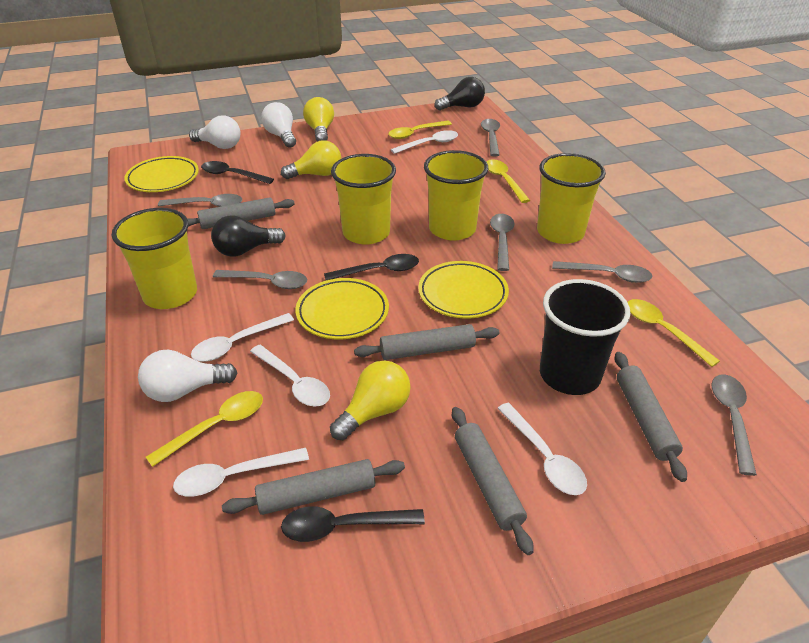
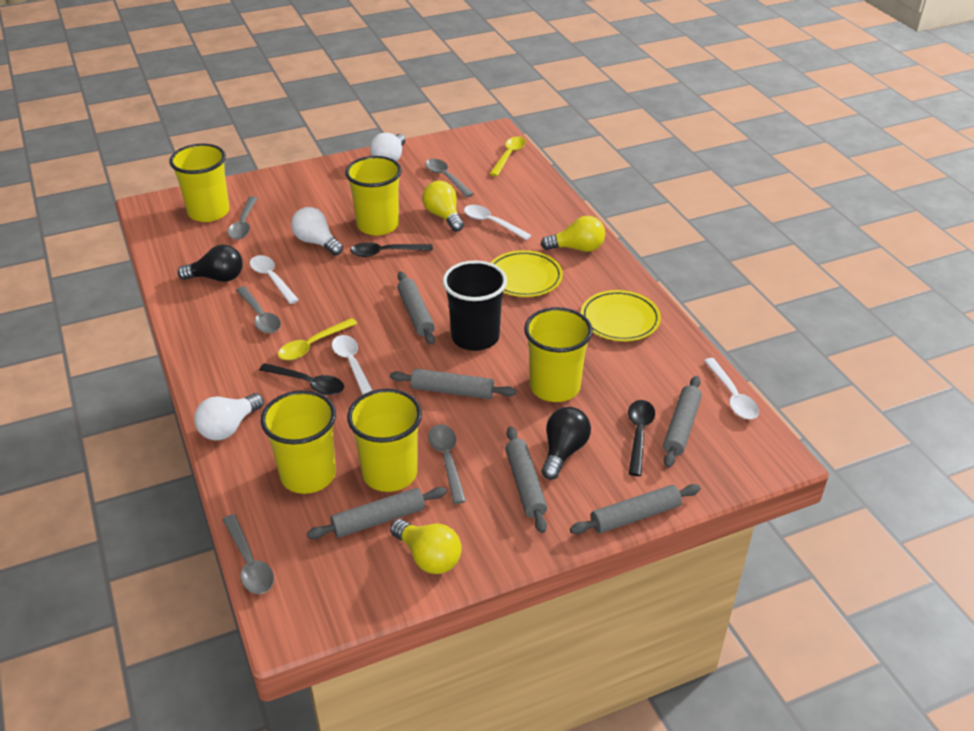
grey rolling pin: [187,197,295,229] [222,459,405,515] [354,324,500,360] [452,407,534,555] [614,352,687,482] = 5 -> [307,487,447,539] [390,369,516,399] [397,271,435,345] [505,426,547,533] [570,484,701,534] [663,376,702,468] = 6
grey spoon: [158,194,242,207] [213,270,307,289] [481,119,500,156] [490,214,515,271] [552,261,653,283] [711,374,757,476] = 6 -> [222,514,274,594] [227,197,257,240] [236,286,281,333] [425,159,474,197] [428,424,466,504] = 5
white spoon: [173,448,309,497] [191,313,294,362] [250,345,330,407] [391,130,458,154] [497,403,587,495] = 5 -> [250,255,299,304] [332,335,373,395] [464,205,532,240] [704,358,759,419] = 4
yellow cup: [112,208,197,309] [331,154,396,245] [424,150,488,241] [537,153,606,244] = 4 -> [169,144,230,222] [261,390,336,494] [345,156,402,236] [347,389,422,492] [524,307,593,402] = 5
yellow plate: [124,156,199,192] [295,278,389,339] [418,261,509,318] = 3 -> [491,250,563,297] [581,290,661,341] = 2
yellow spoon: [146,391,263,467] [388,121,452,139] [486,159,530,203] [627,299,720,367] = 4 -> [278,318,357,360] [490,136,526,176] = 2

